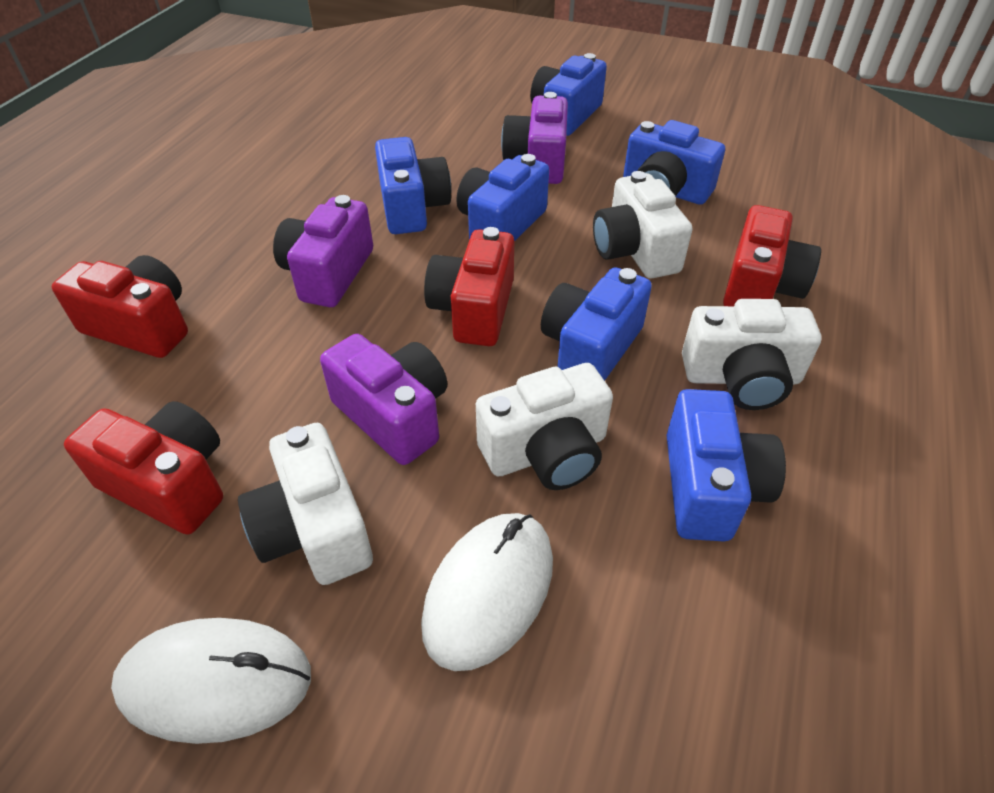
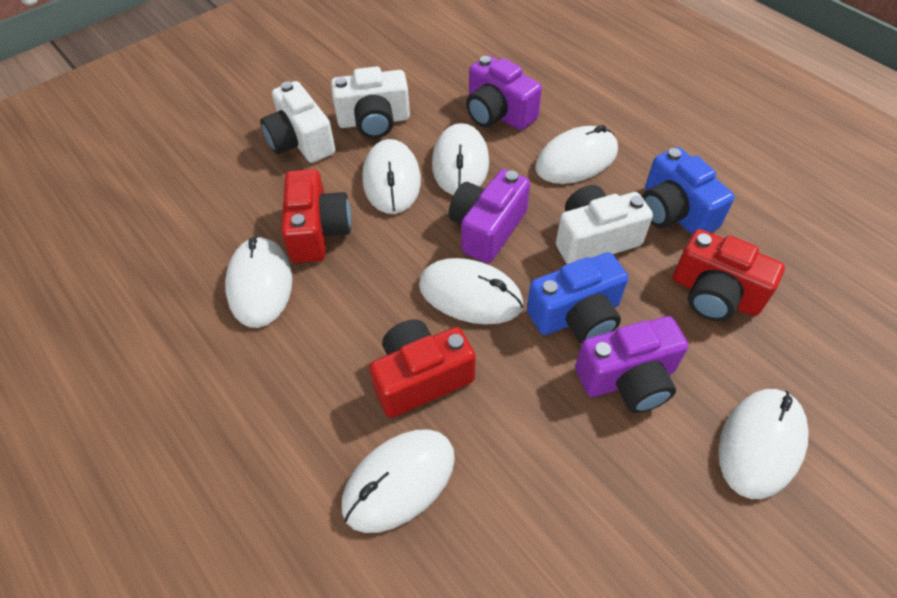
blue camera: [375,137,451,234] [457,154,549,241] [530,53,607,136] [541,267,652,381] [623,120,725,205] [667,389,786,541] = 6 -> [527,252,628,344] [642,147,735,235] = 2
red camera: [52,255,188,358] [64,401,223,535] [424,227,514,346] [723,205,821,306] = 4 -> [281,169,351,263] [369,319,476,418] [673,229,785,321] = 3
white camera: [238,423,373,585] [476,363,613,490] [593,171,692,278] [682,299,821,410] = 4 -> [260,81,336,163] [331,66,410,139] [556,185,653,264] = 3
white mouse: [111,618,311,744] [421,513,553,671] = 2 -> [225,236,292,328] [342,429,455,533] [362,139,421,214] [419,258,523,324] [432,123,489,195] [535,125,618,184] [718,389,809,499] = 7

